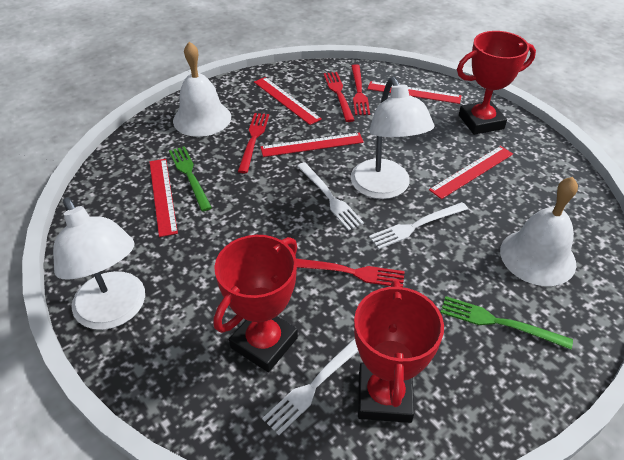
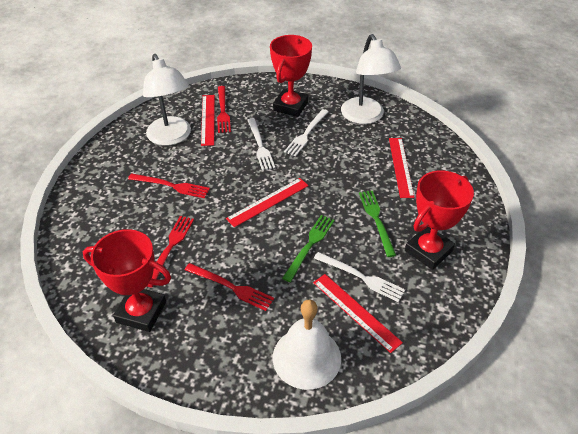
red ruler: [150,159,178,237] [254,77,322,125] [260,133,364,157] [367,81,462,104] [429,146,513,199] = 5 -> [201,95,215,146] [226,178,309,227] [313,274,403,353] [389,138,414,198] = 4
white bell: [173,41,231,137] [500,177,578,286] = 2 -> [273,299,341,390] = 1

